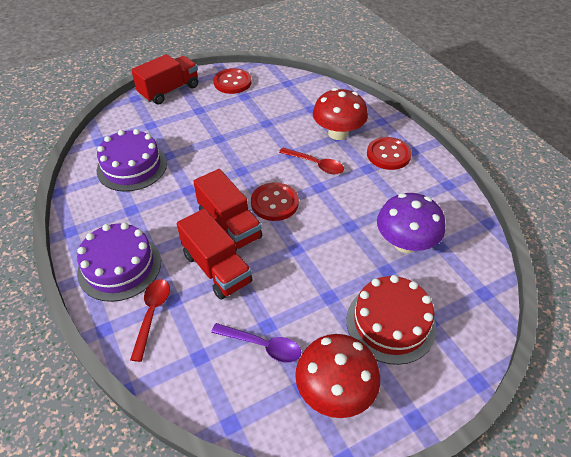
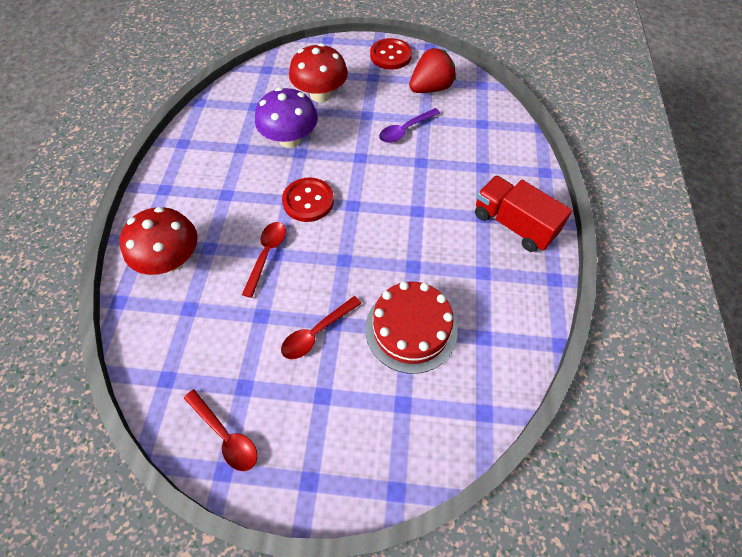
purple cake: [77,223,161,302] [97,129,167,192] = 2 -> none = 0
red button: [214,68,251,94] [251,182,299,221] [367,137,412,170] = 3 -> [282,178,334,222] [370,38,412,70] = 2
red spoon: [130,279,170,362] [279,148,344,174] = 2 -> [184,389,257,471] [242,222,286,298] [281,296,361,359] = 3
red strawberry: none = 0 -> [409,48,456,93] = 1
red truck: [131,54,198,105] [177,209,253,300] [193,169,262,250] = 3 -> [475,175,572,252] = 1

